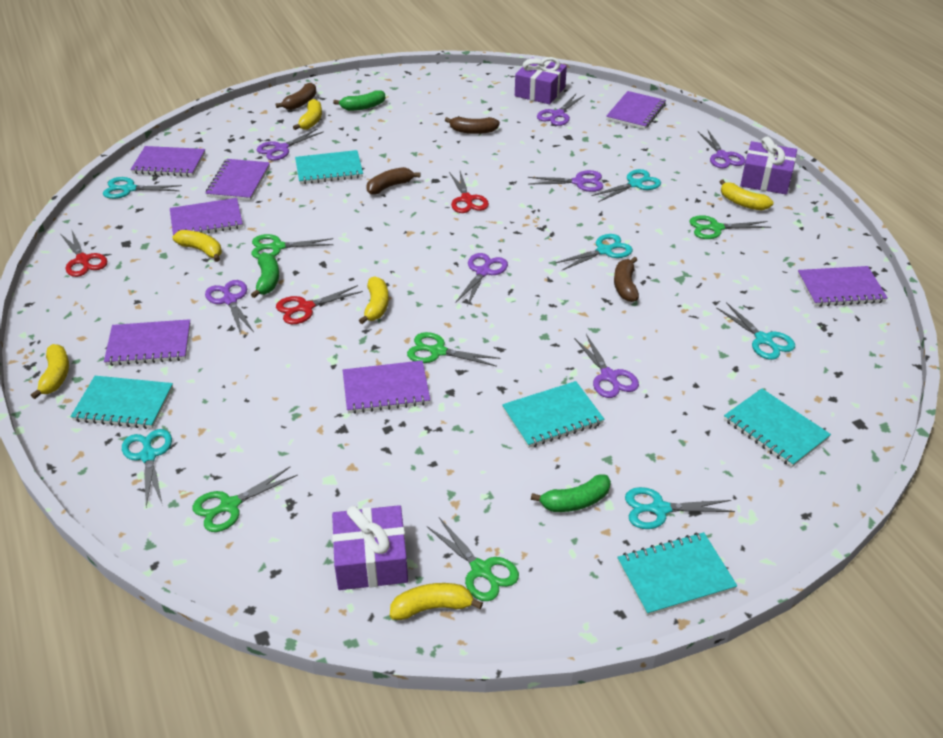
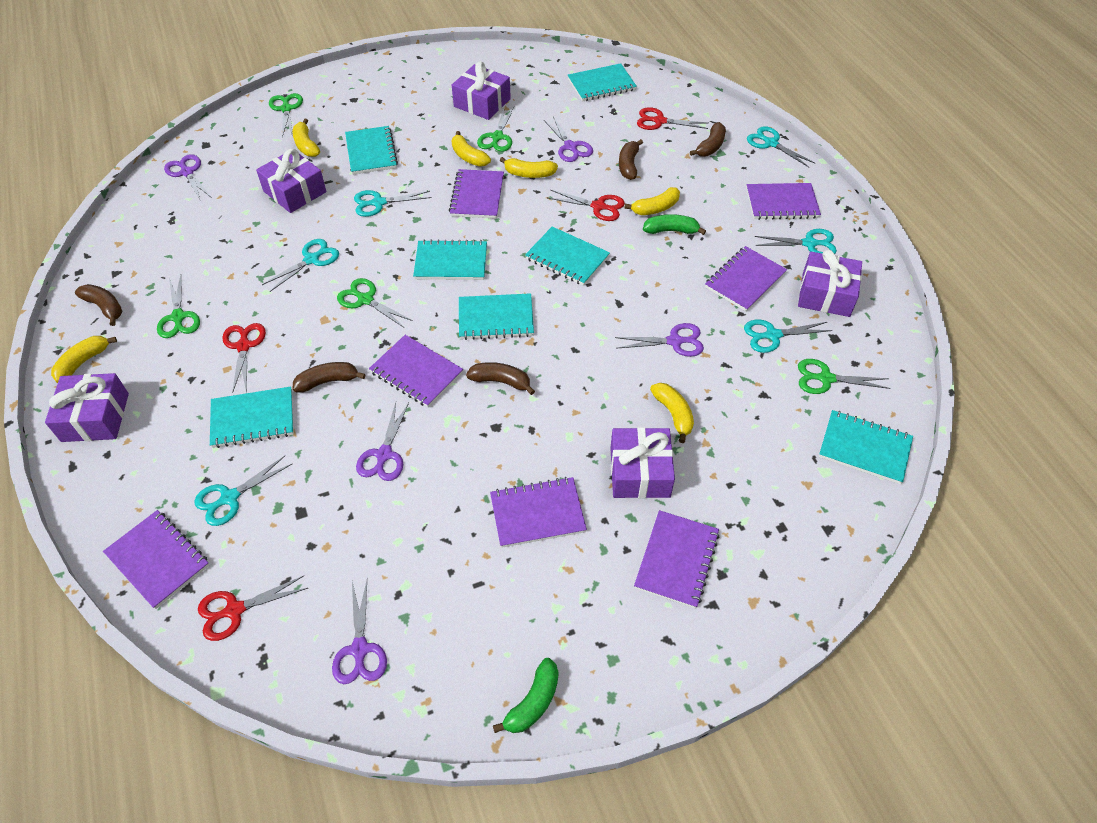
brown banana: [276,83,316,110] [366,167,420,195] [445,117,500,134] [614,257,639,302] = 4 -> [75,284,122,326] [293,362,365,392] [466,362,535,395] [619,139,643,180] [690,122,726,157] = 5
green banana: [251,252,279,298] [333,90,386,111] [531,474,611,512] = 3 -> [493,658,559,733] [643,214,706,235] = 2
purple gift: [332,505,408,590] [515,57,567,104] [740,137,797,195] = 3 -> [45,373,129,442] [256,149,326,213] [452,61,511,120] [610,427,675,498] [798,250,862,317] = 5
purple scissors: [205,280,254,334] [257,129,324,160] [456,253,508,307] [528,170,603,192] [537,94,585,126] [574,334,639,398] [698,129,745,168] = 7 -> [164,154,212,201] [332,580,387,684] [356,402,409,481] [544,117,593,162] [615,323,704,357] = 5
red scissors: [61,231,107,277] [276,285,363,324] [449,171,489,213] = 3 -> [198,575,308,641] [222,323,266,393] [548,190,625,221] [637,107,708,130] = 4
turquoise notebook: [71,376,173,429] [295,150,363,184] [502,381,605,448] [617,532,737,616] [724,389,831,467] = 5 -> [210,386,294,448] [345,126,398,175] [413,239,487,280] [459,293,534,340] [525,227,610,286] [568,63,637,102] [819,410,913,484] = 7

